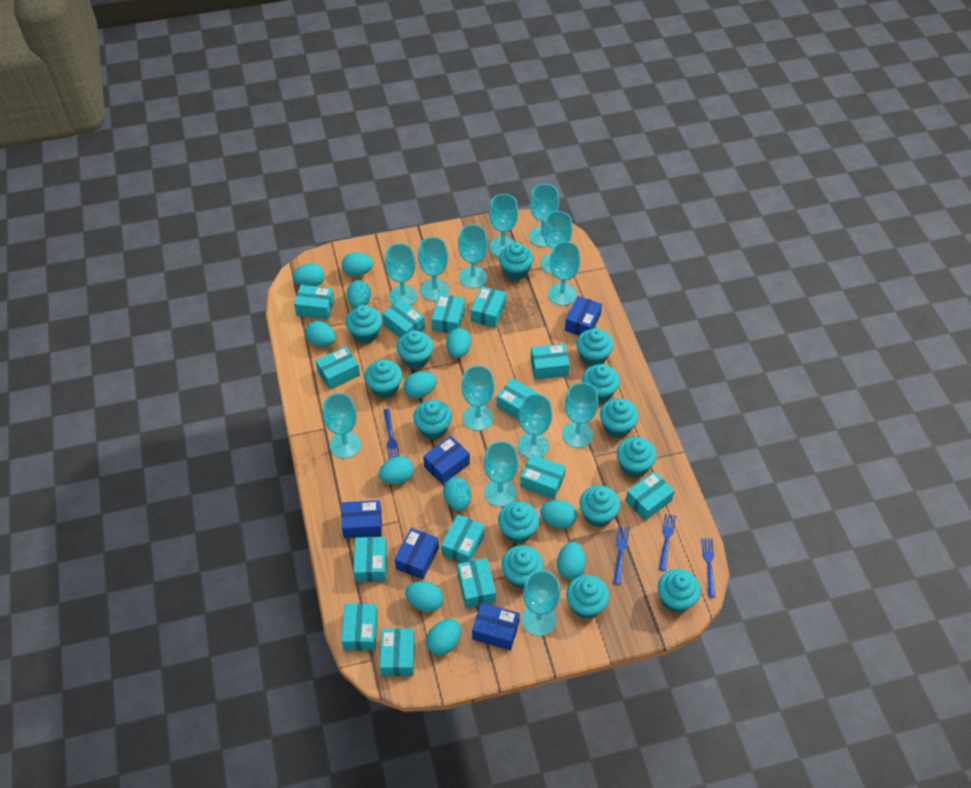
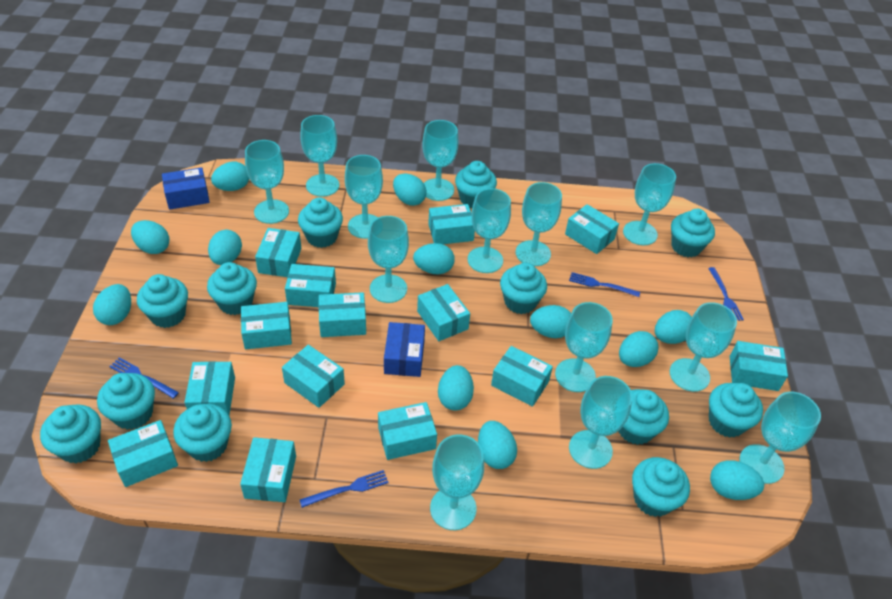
blue box: [341,500,382,538] [395,528,439,579] [423,436,470,485] [472,603,520,650] [565,296,602,336] = 5 -> [162,167,210,210] [384,322,425,377] = 2
turquoise cupcake: [346,305,382,344] [365,359,402,399] [397,330,434,369] [413,400,452,440] [498,501,539,544] [499,242,534,281] [502,545,544,589] [566,575,609,619] [577,328,614,366] [580,485,620,528] [582,364,620,403] [600,398,639,438] [617,437,657,478] [658,569,701,613] = 14 -> [40,404,101,464] [97,373,155,430] [137,274,188,328] [173,404,232,462] [207,262,257,315] [298,197,343,248] [455,161,497,208] [500,263,547,314] [618,389,669,445] [632,457,690,517] [671,209,715,257] [709,383,763,438] = 12

